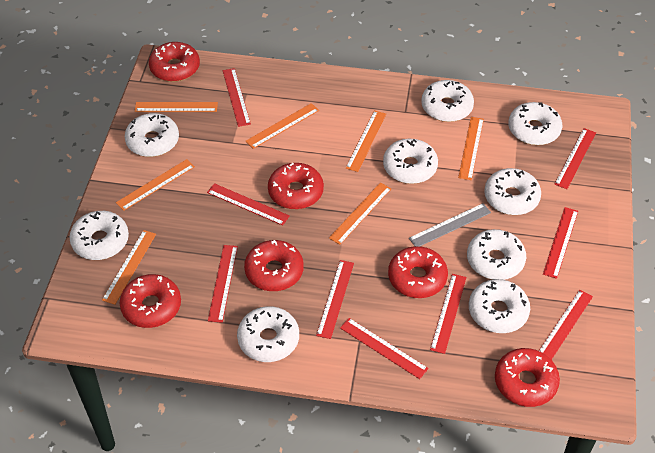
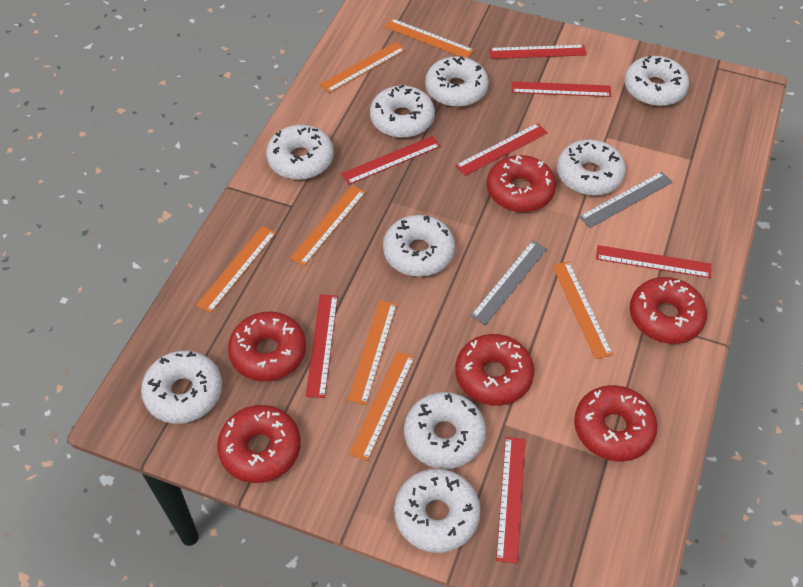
grey ruler: [409,203,491,246] = 1 -> [470,241,547,325] [579,172,673,228] = 2
red ruler: [207,183,290,226] [208,245,238,323] [223,68,251,127] [316,260,354,339] [340,318,428,379] [430,274,467,354] [539,290,593,360] [543,207,578,279] [554,128,596,189] = 9 -> [306,295,338,398] [341,136,441,185] [455,123,548,176] [489,45,587,59] [496,437,526,564] [511,81,611,97] [596,245,711,278] = 7

